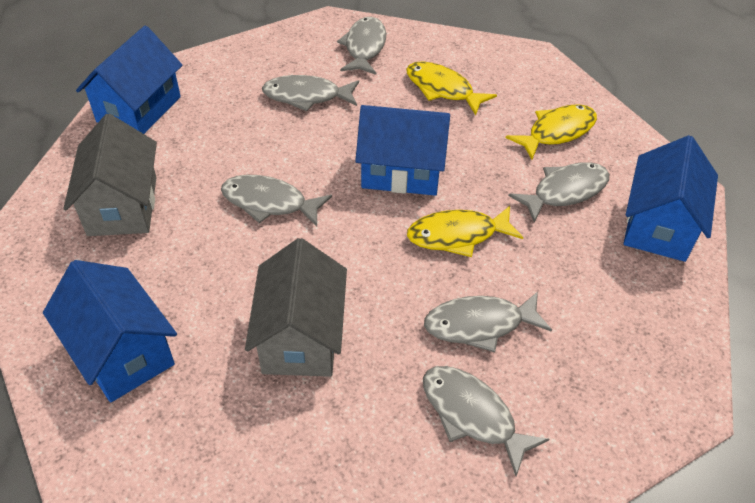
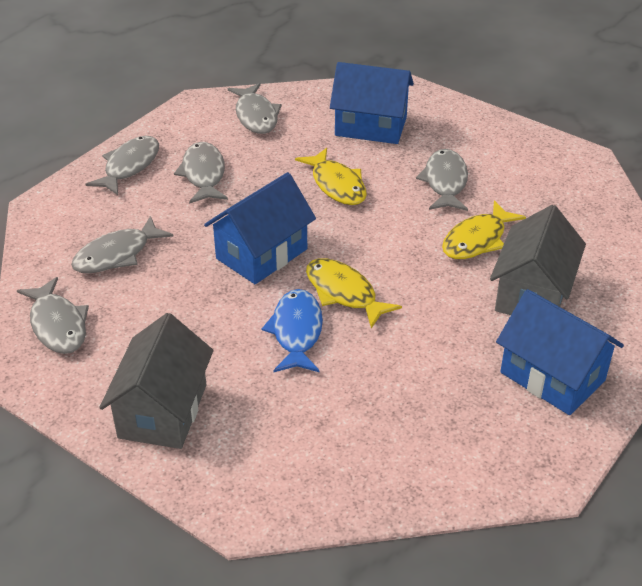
blue fish: none = 0 -> [262,289,323,373] = 1
blue house: [43,260,177,402] [76,26,182,134] [355,105,450,196] [623,135,718,262] = 4 -> [204,172,316,284] [330,62,414,144] [496,289,624,415] = 3

